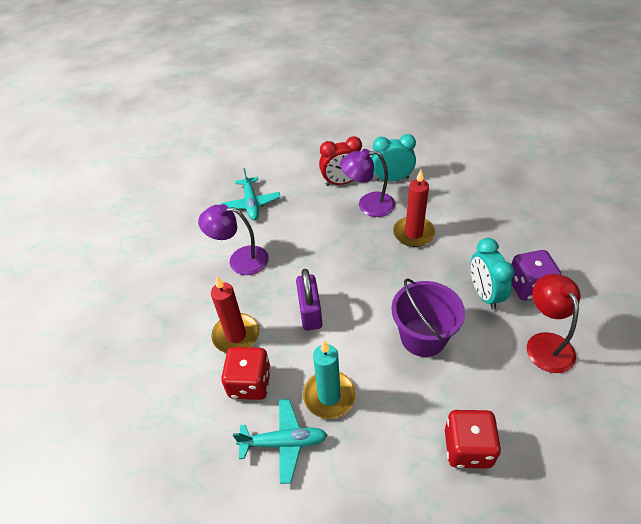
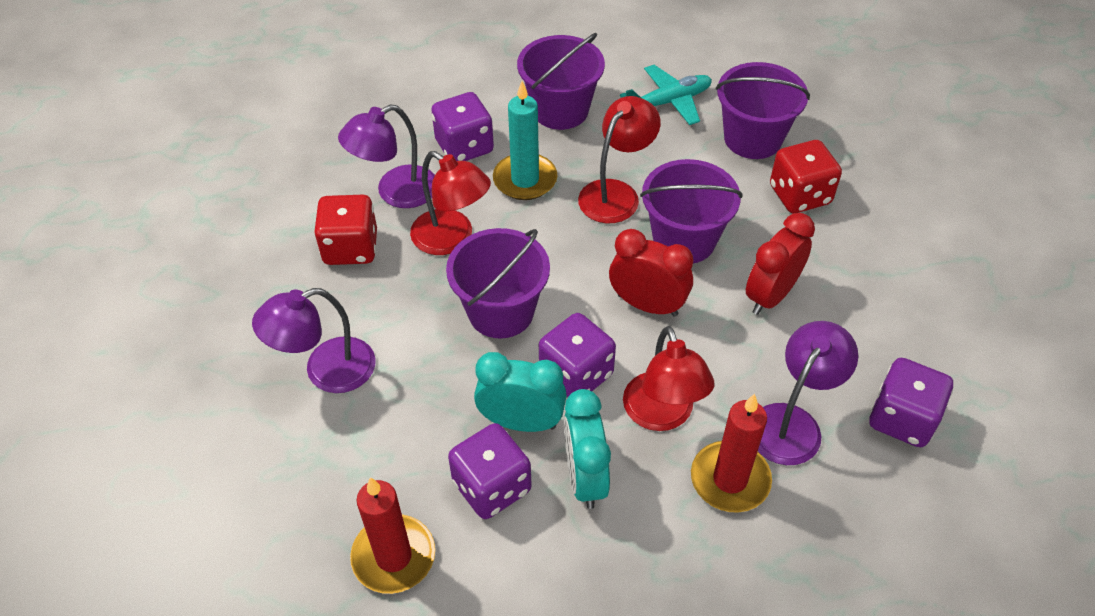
purple bucket: [391,278,465,357] = 1 -> [446,228,550,339] [517,33,605,130] [640,159,743,264] [716,62,810,159] = 4
purple dice: [511,250,561,301] = 1 -> [431,92,494,161] [448,423,532,519] [539,313,616,397] [869,358,953,447] = 4
purple lamp: [198,204,269,275] [340,149,395,217] = 2 -> [252,288,376,393] [338,104,435,208] [758,321,858,465] = 3
purple padlock: [296,269,322,331] = 1 -> none = 0
red clock: [319,136,362,186] = 1 -> [609,229,693,316] [746,213,815,315] = 2
red lamp: [527,274,580,373] = 1 -> [410,151,491,255] [578,96,661,223] [623,326,714,431] = 3
turquoise plane: [221,168,281,220] [233,399,327,484] = 2 -> [620,65,712,125] = 1

